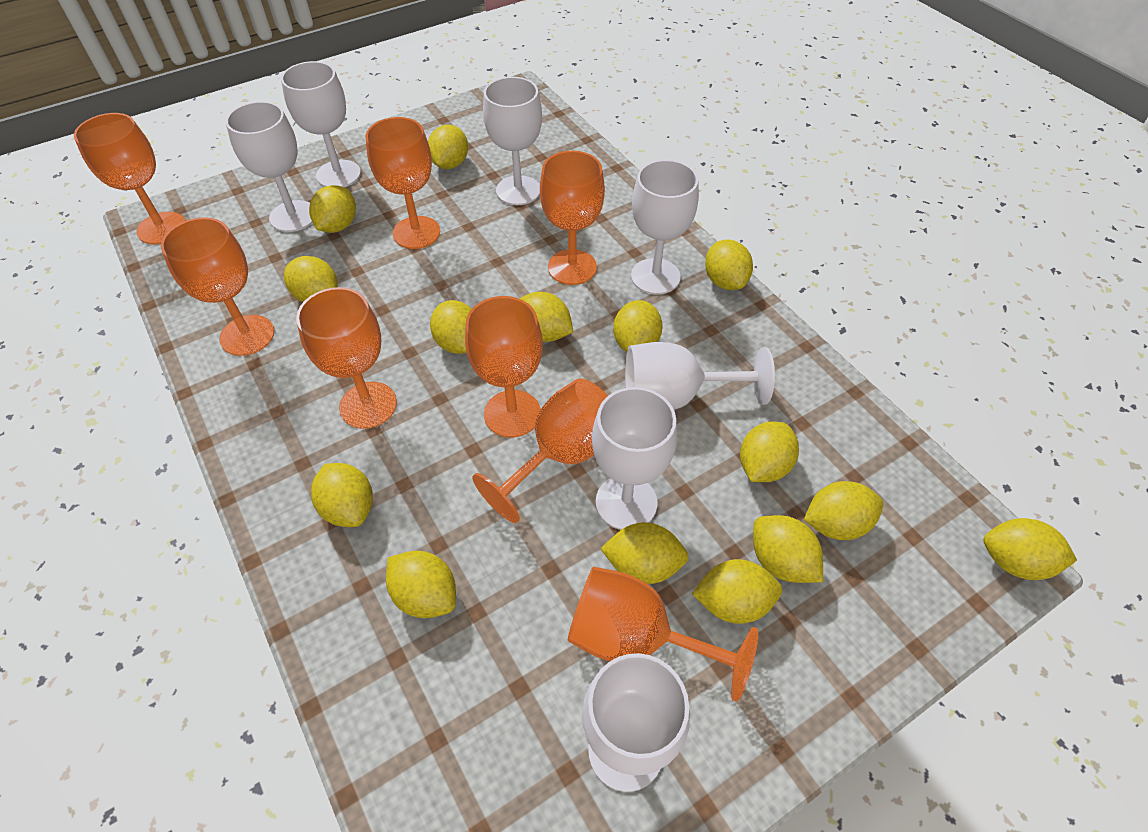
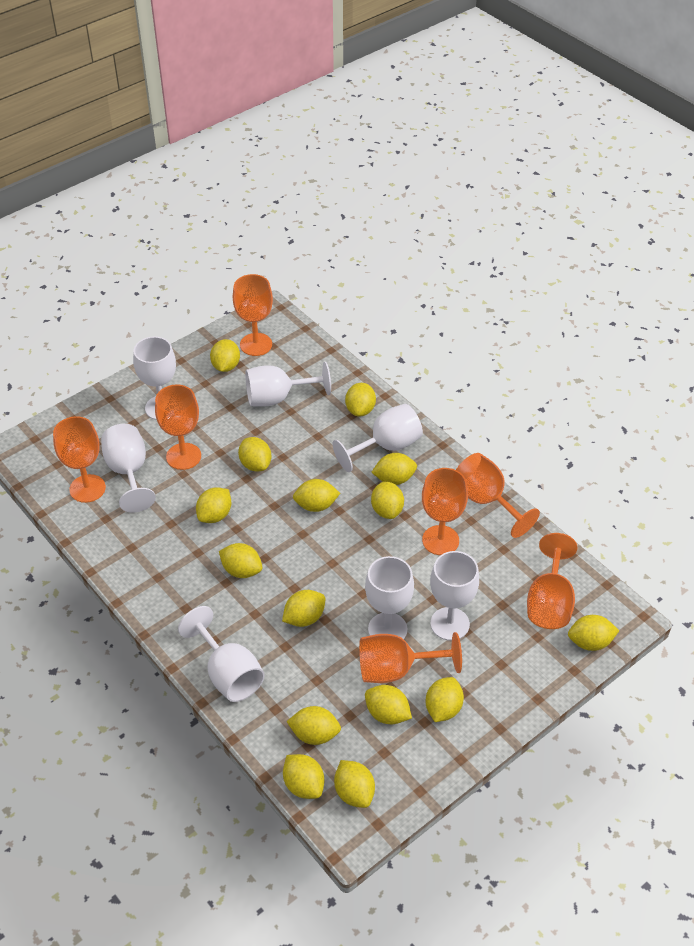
orange goblet: [74,113,186,244] [161,217,275,356] [296,287,397,429] [365,117,440,249] [465,296,543,438] [472,378,608,523] [540,151,605,285] [568,567,758,701] = 8 -> [53,416,106,503] [155,384,201,470] [233,274,273,356] [359,632,462,683] [422,468,468,555] [456,453,540,538] [527,533,578,629] = 7

